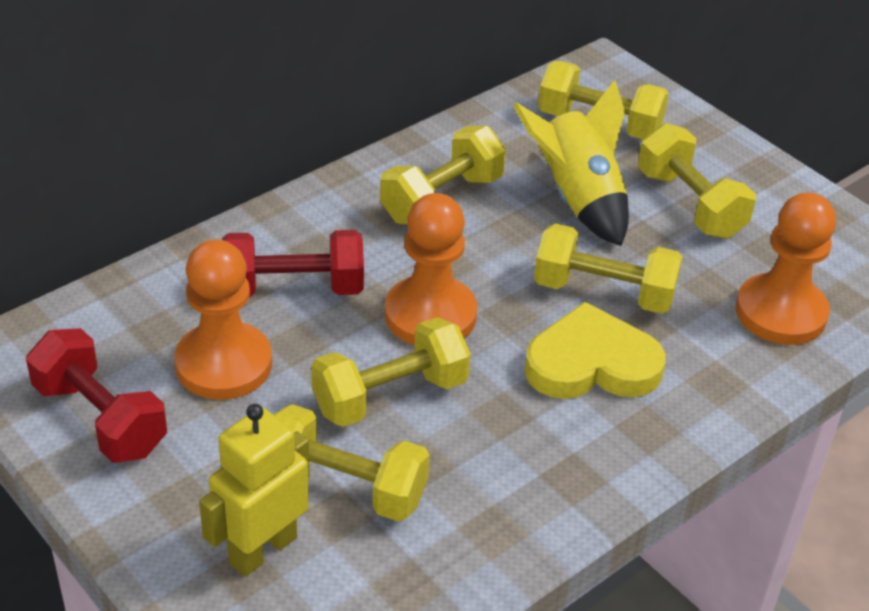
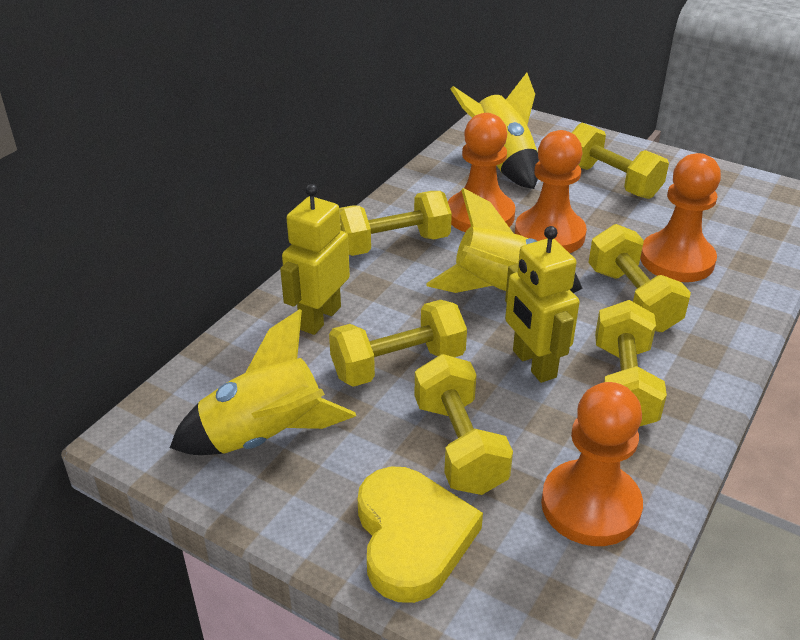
orange pawn: [174,239,272,400] [385,193,477,346] [736,193,836,345] = 3 -> [448,113,515,232] [515,130,587,253] [541,382,643,546] [640,153,721,282] = 4
red dumbbell: [26,328,167,463] [222,230,364,298] = 2 -> none = 0
yellow robot: [199,404,310,577] = 1 -> [280,184,350,335] [505,226,580,383] = 2
yellow rocket: [513,80,629,246] = 1 -> [170,309,356,455] [426,188,583,293] [451,73,539,189] = 3

